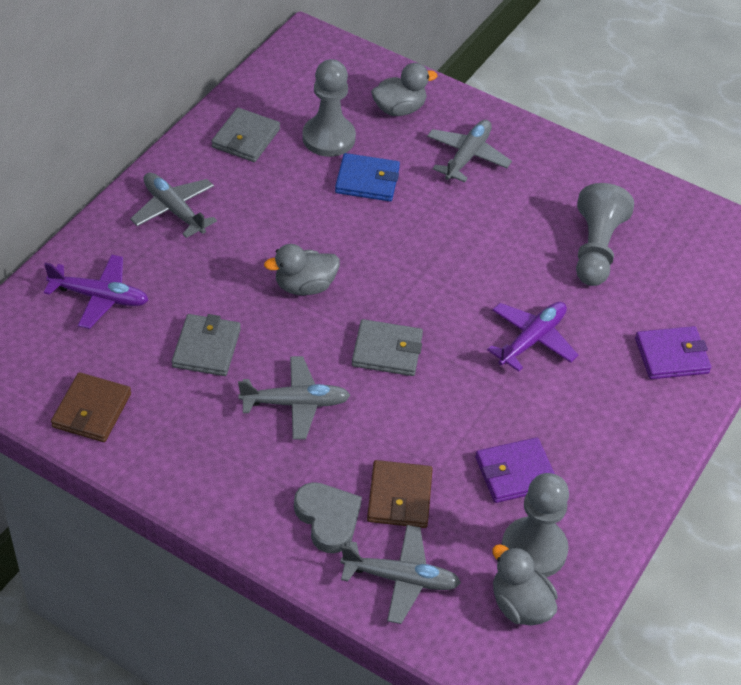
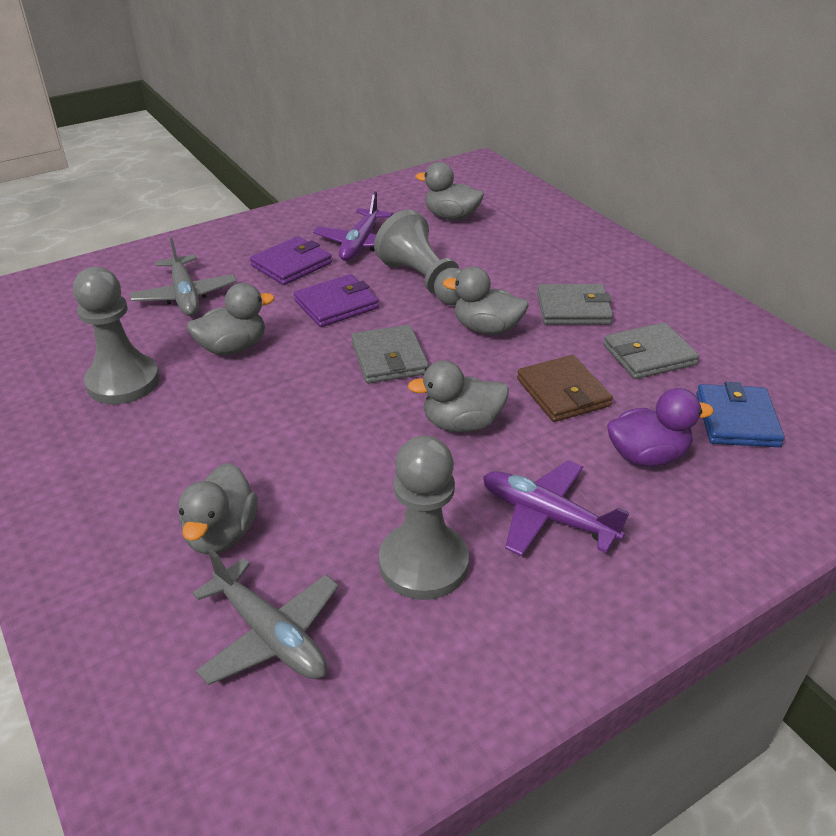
brown wallet: [51,372,131,442] [367,460,433,528] = 2 -> [517,355,613,422] = 1
grey duck: [264,244,340,295] [371,63,437,116] [493,544,558,625] = 3 -> [178,463,258,554] [187,283,275,355] [408,360,509,432] [415,162,484,220] [443,266,529,335] = 5
grey heart: [294,482,362,553] = 1 -> none = 0
grey plane: [130,173,217,238] [238,356,350,440] [340,525,461,624] [427,120,512,182] = 4 -> [130,238,237,316] [193,549,339,685] = 2
purple duck: none = 0 -> [607,388,714,467] = 1

